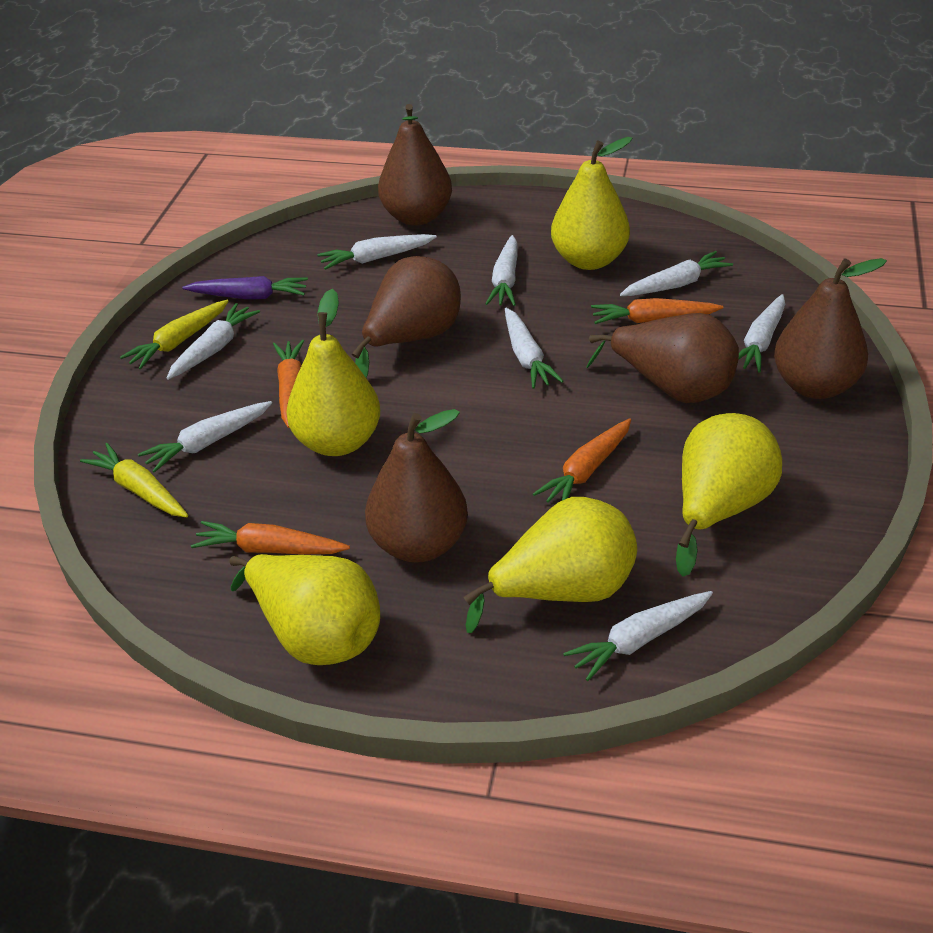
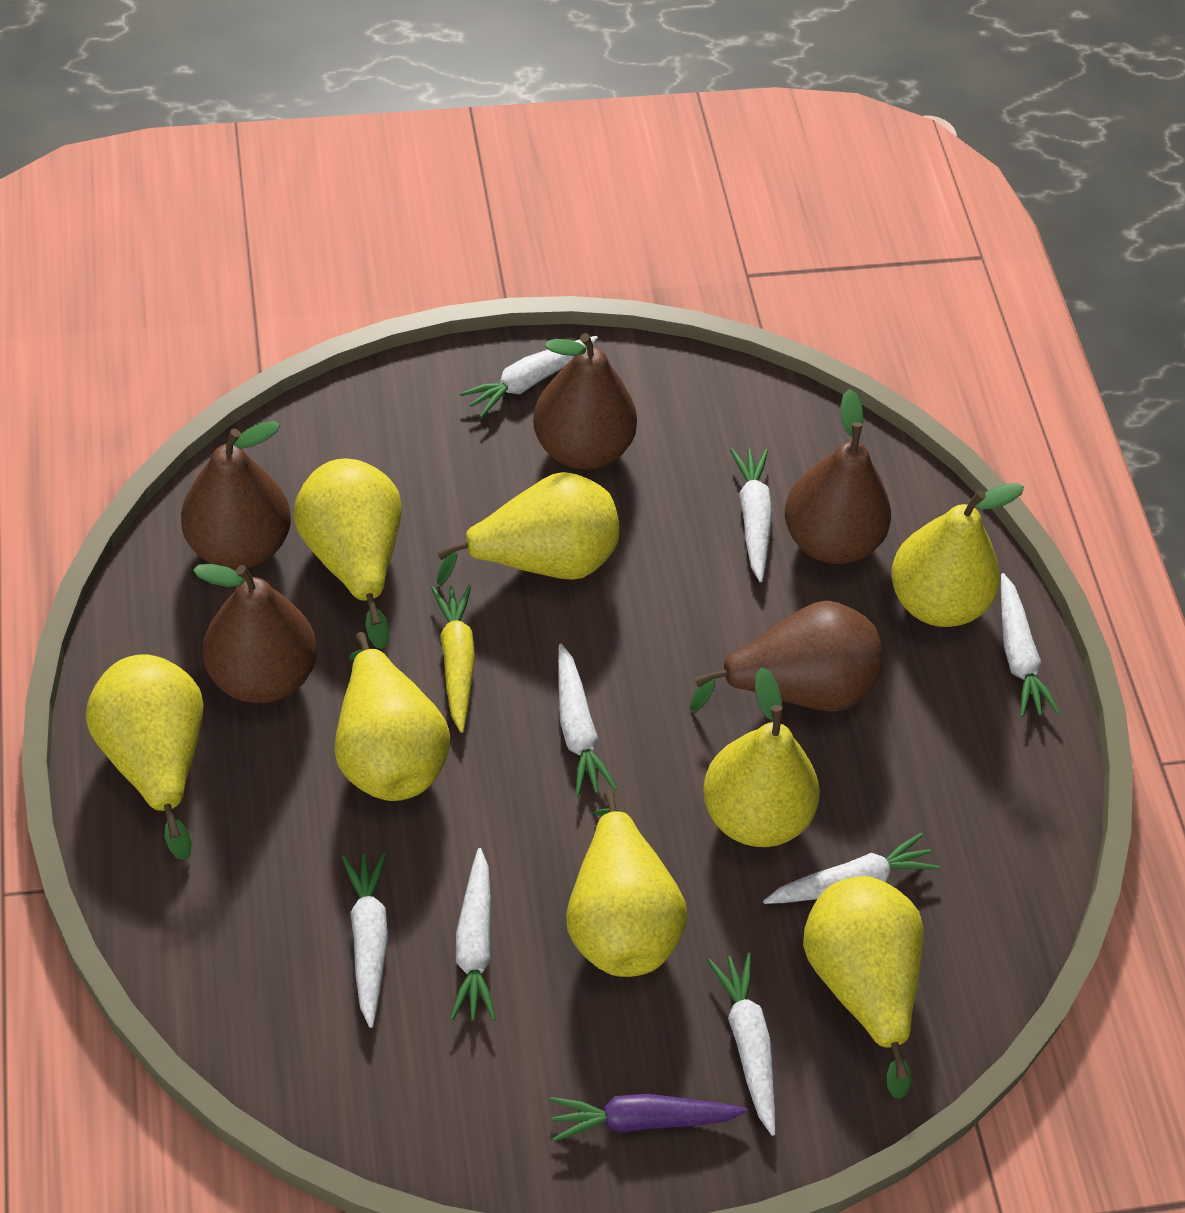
orange carrot: [191,521,350,555] [273,340,304,428] [533,418,631,502] [591,298,723,324] = 4 -> none = 0
yellow carrot: [80,443,188,517] [120,300,229,369] = 2 -> [431,585,475,733] = 1
yellow pear: [229,554,380,665] [287,289,380,456] [464,497,637,633] [551,137,632,270] [676,413,782,577] = 5 -> [86,654,203,860] [293,459,402,649] [334,632,450,801] [437,472,619,586] [566,790,687,977] [703,668,820,847] [803,876,924,1099] [891,483,1024,627] = 8

